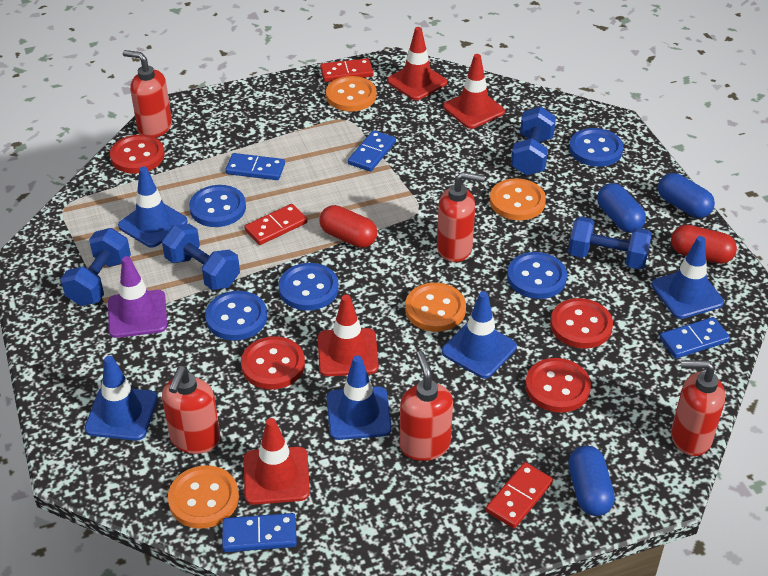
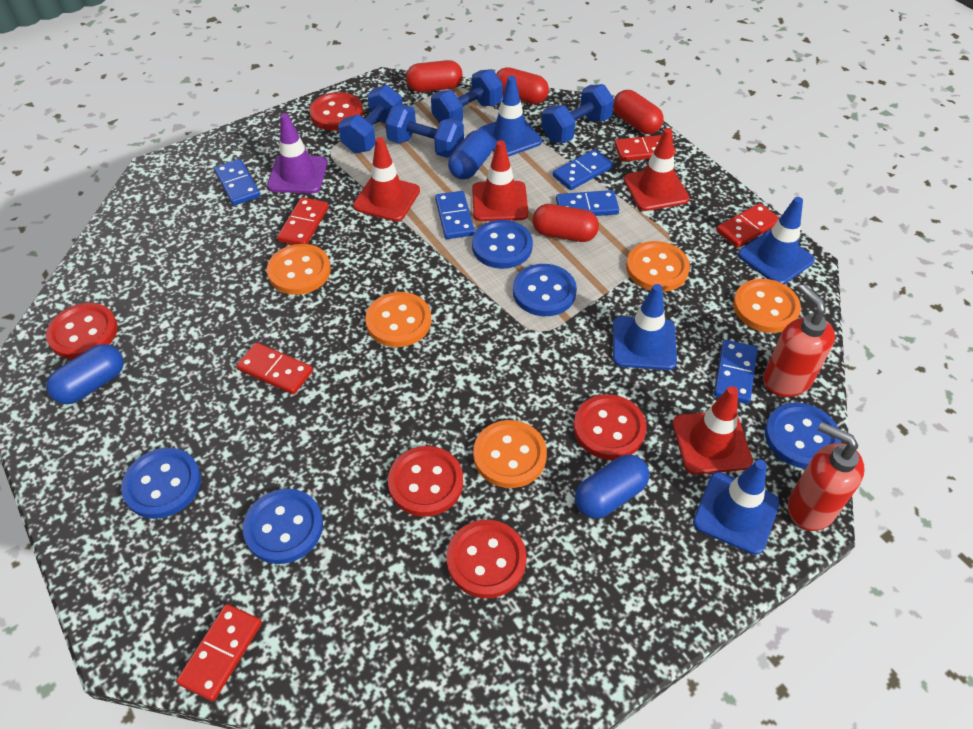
blue domino: [222,513,297,552] [225,153,285,180] [348,130,396,172] [660,317,730,359] = 4 -> [214,159,260,206] [435,191,475,239] [553,149,613,190] [556,190,619,216] [714,340,758,404] = 5
blue traffic cone: [85,356,158,441] [118,167,188,248] [327,355,392,440] [442,291,517,378] [652,236,724,319] = 5 -> [479,76,542,157] [613,284,677,370] [693,460,780,555] [738,197,815,284] = 4
orange button: [168,465,239,529] [326,76,376,111] [405,283,466,332] [490,178,546,220] = 4 -> [267,244,331,295] [365,292,431,347] [473,420,547,488] [626,241,690,292] [733,279,801,333] = 5
red button: [110,134,165,174] [241,336,305,389] [525,358,591,413] [550,298,613,349] = 4 -> [46,303,118,359] [309,92,363,131] [388,446,463,517] [447,520,527,598] [574,394,647,460] = 5
red capsule: [319,205,377,248] [671,225,737,264] = 2 -> [406,60,463,92] [496,67,549,104] [532,204,599,242] [613,90,663,134] = 4
red domino: [244,204,307,245] [320,58,374,82] [486,462,553,529] = 3 -> [176,604,262,701] [236,342,313,395] [277,197,329,245] [614,135,676,162] [716,203,779,248] = 5
red soap dispenser: [123,50,172,138] [162,366,220,454] [399,351,453,461] [437,172,485,262] [671,360,725,456] = 5 -> [763,284,835,397] [788,422,865,531] = 2

